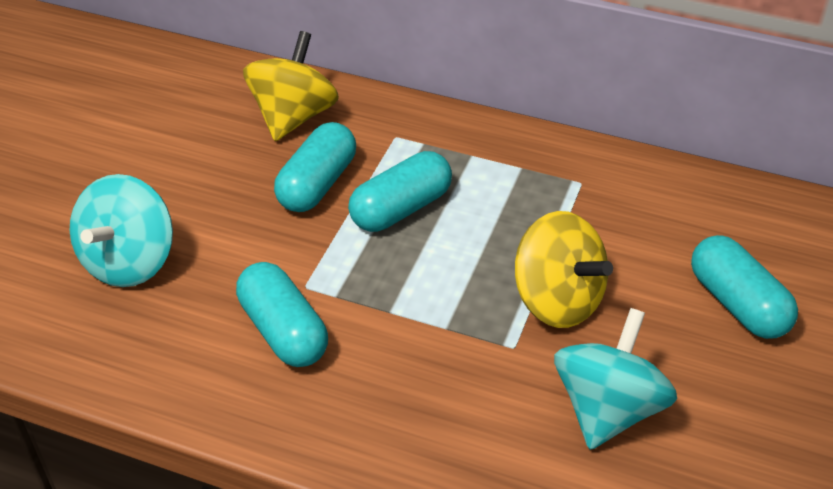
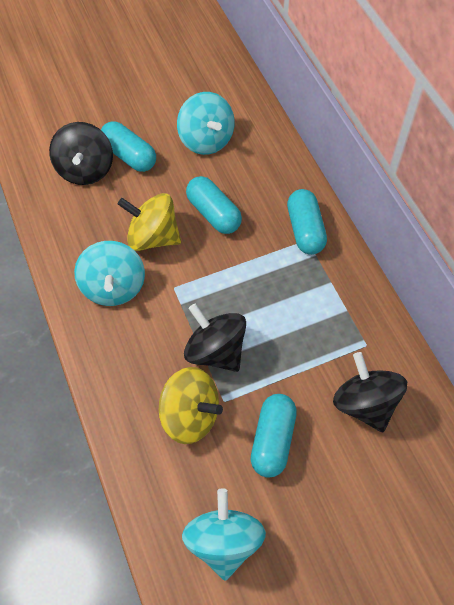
black spinning top: none = 0 -> [49,122,113,185] [184,303,246,372] [333,352,407,432] = 3
turquoise spinning top: [70,174,173,287] [554,308,677,450] = 2 -> [74,241,145,306] [177,92,235,155] [182,488,266,581] = 3

